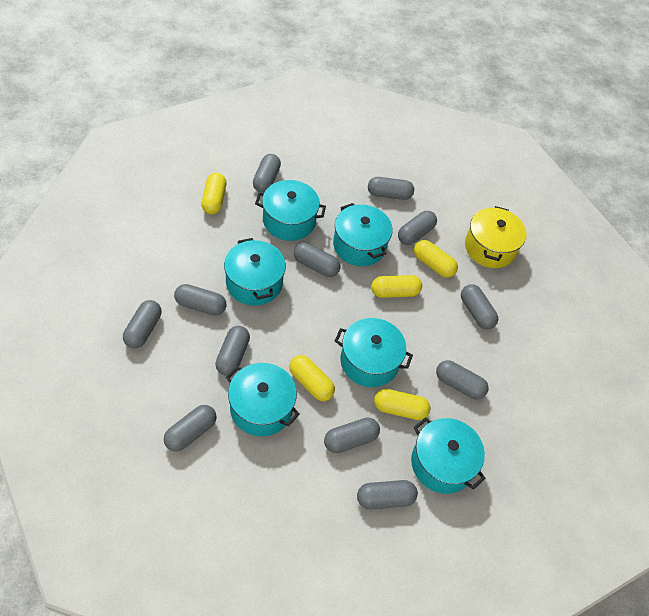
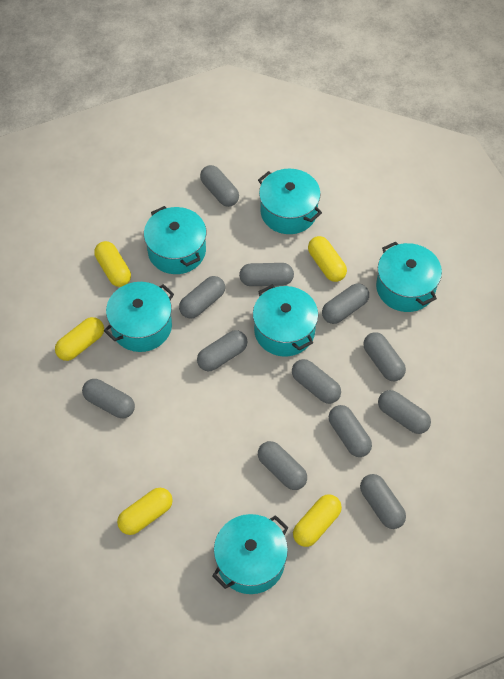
yellow pot: [465,206,526,268] = 1 -> none = 0

